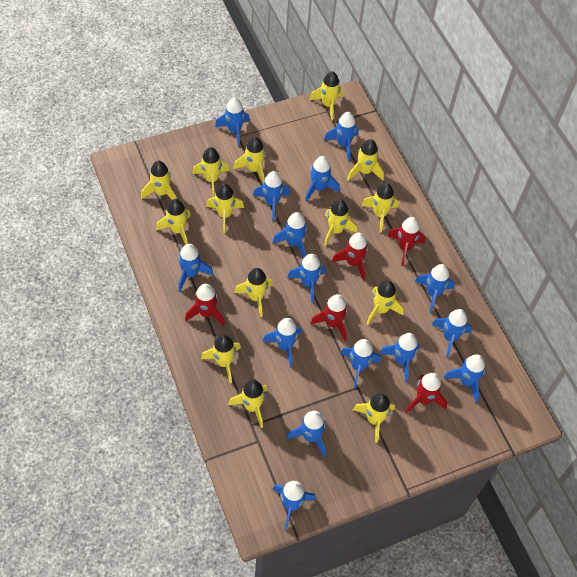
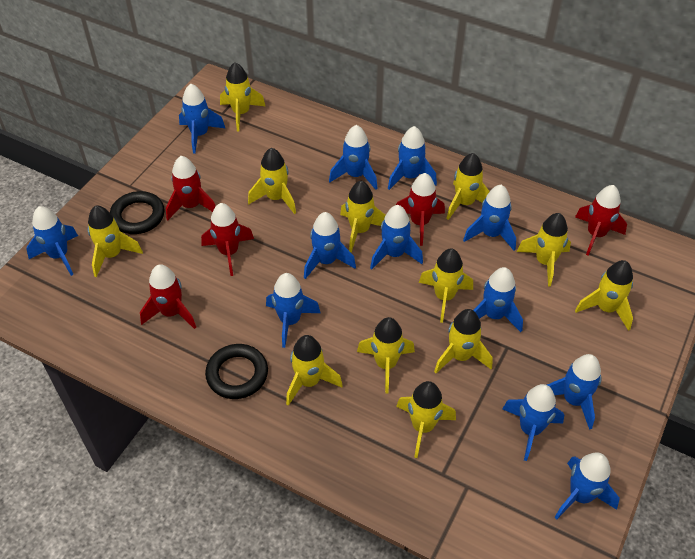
black ring: none = 0 -> [110,191,165,234] [205,344,268,399] = 2
blue rocket: [178,244,213,291] [215,97,250,147] [253,171,290,221] [263,318,302,367] [273,212,307,259] [273,481,316,530] [286,411,326,457] [287,254,326,303] [305,156,340,202] [324,112,358,161] [340,339,381,388] [379,333,420,382] [415,264,455,313] [431,309,472,358] [443,354,485,403] = 15 -> [26,206,78,276] [179,84,225,154] [266,273,320,348] [304,212,356,279] [329,125,378,190] [370,205,423,269] [388,126,437,190] [463,185,516,251] [473,267,523,332] [502,384,564,461] [547,354,602,430] [555,452,620,519] = 12
yellow rocket: [141,161,177,200] [156,199,191,245] [192,147,229,197] [201,334,241,384] [206,183,244,233] [228,380,267,428] [233,137,266,184] [234,268,273,317] [309,71,344,121] [324,200,357,246] [347,139,384,181] [353,393,395,443] [361,183,399,232] [366,280,404,325] = 14 -> [88,205,143,277] [220,62,265,132] [248,148,296,214] [286,335,343,406] [340,181,386,252] [357,317,415,394] [396,381,456,458] [419,249,473,323] [434,309,492,373] [446,153,490,220] [517,213,571,286] [575,260,633,331] = 12

